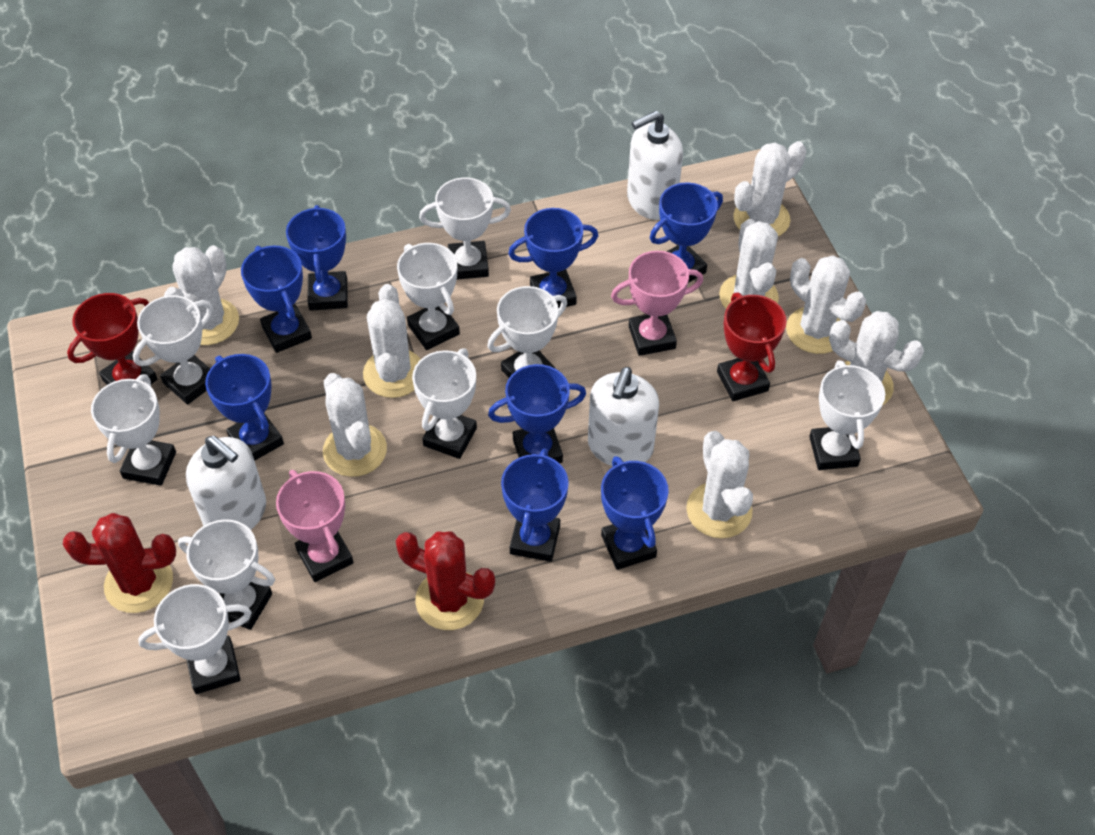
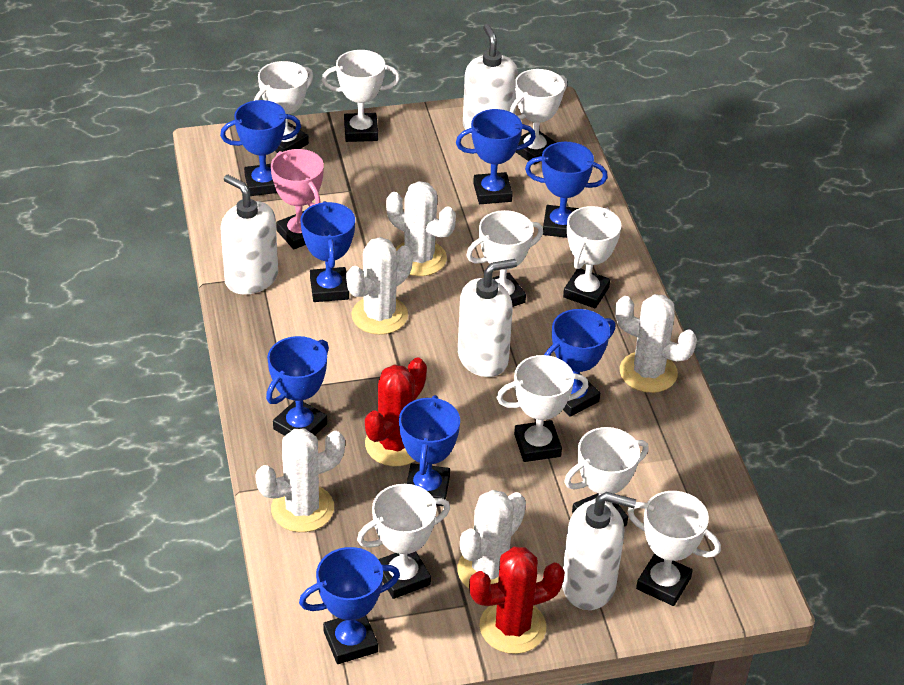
pink trophy: [276,470,354,582] [611,251,703,356] = 2 -> [271,149,324,249] = 1
red trophy: [67,293,158,385] [717,292,787,401] = 2 -> none = 0
white cactus: [164,245,239,345] [323,373,387,477] [363,284,421,398] [686,431,753,538] [719,219,779,309] [733,141,806,236] [786,255,866,354] [829,311,924,405] = 8 -> [255,428,345,532] [346,237,413,335] [386,181,456,276] [457,490,526,588] [615,294,697,393] = 5
white soap dispenser: [186,436,266,529] [588,367,659,466] [627,111,683,220] = 3 -> [220,175,278,295] [458,259,517,377] [463,24,518,135] [562,492,636,610] = 4

